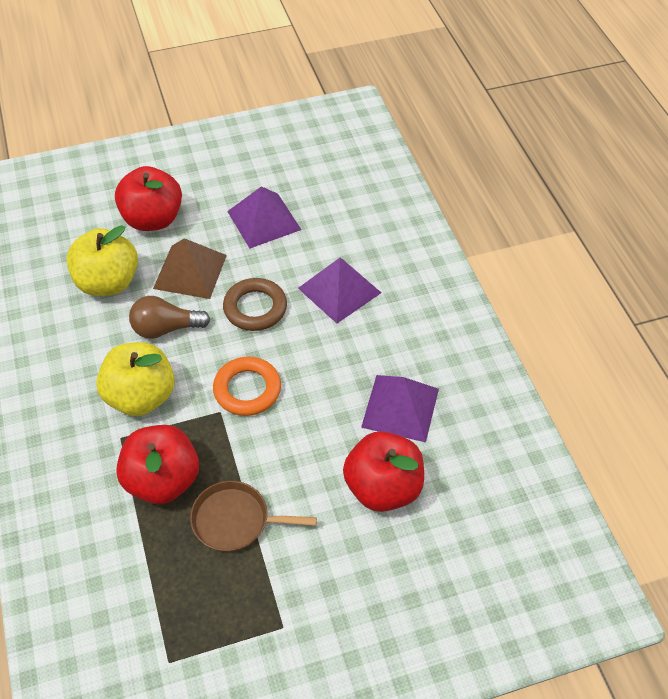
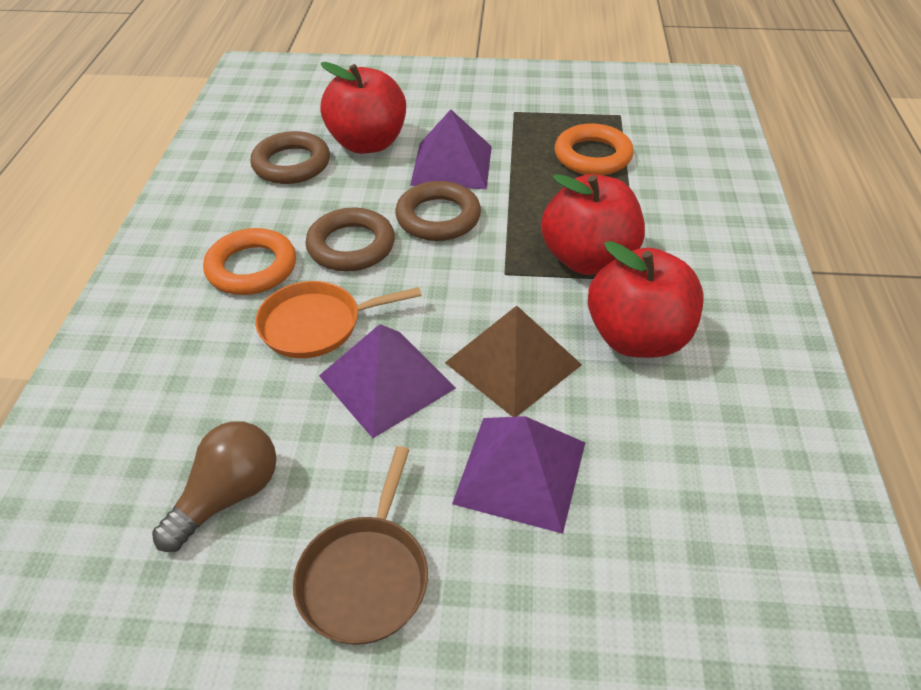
brown ring: [223,278,287,331] = 1 -> [250,131,330,184] [306,208,395,271] [395,181,481,241] = 3
orange pan: none = 0 -> [255,281,421,358] = 1
orange ring: [213,357,281,416] = 1 -> [203,228,296,295] [555,123,634,175] = 2
yellow apple: [66,225,138,296] [96,342,175,416] = 2 -> none = 0

